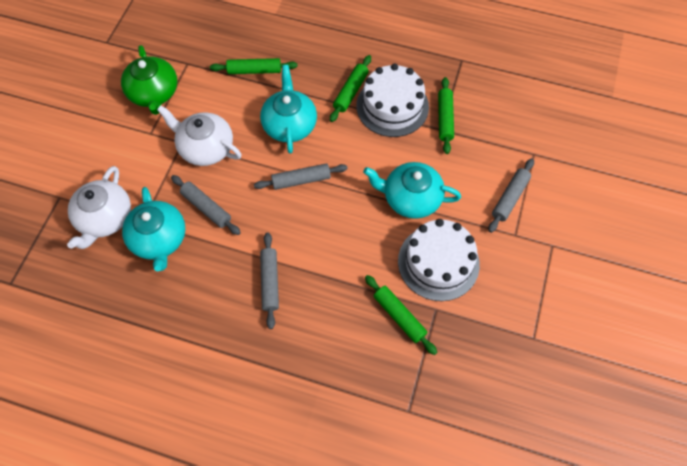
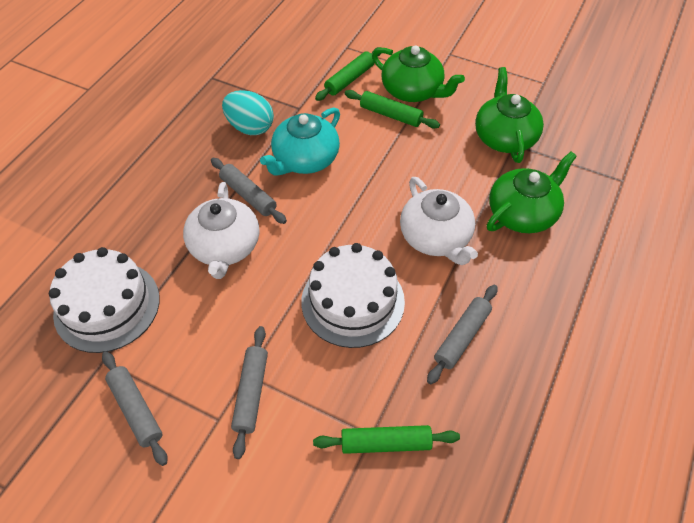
green rolling pin: [210,58,297,74] [330,55,371,122] [365,275,437,355] [438,77,454,154] = 4 -> [313,425,460,454] [315,47,382,101] [345,90,440,129] = 3
green teapot: [121,45,177,115] = 1 -> [372,45,465,102] [475,67,544,163] [487,152,577,233] = 3
turquoise egg: none = 0 -> [222,90,274,135] = 1
turquoise teapot: [122,187,185,271] [260,65,317,154] [363,162,461,219] = 3 -> [260,107,340,176] = 1

